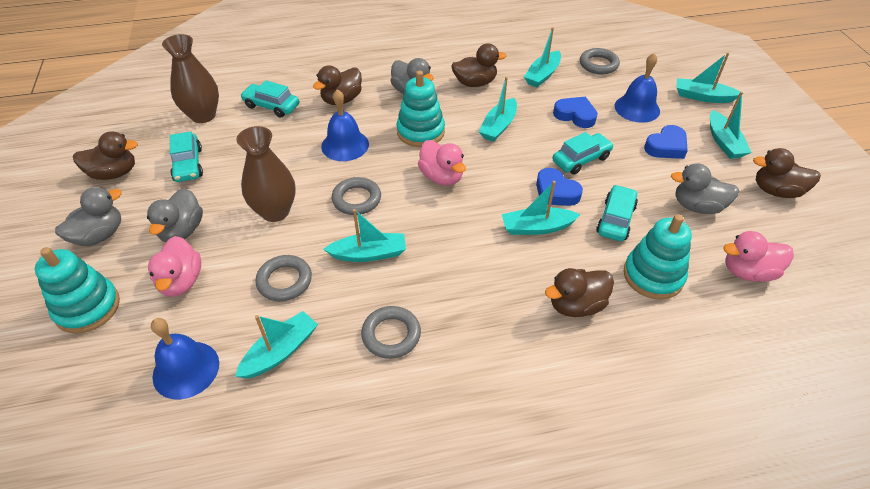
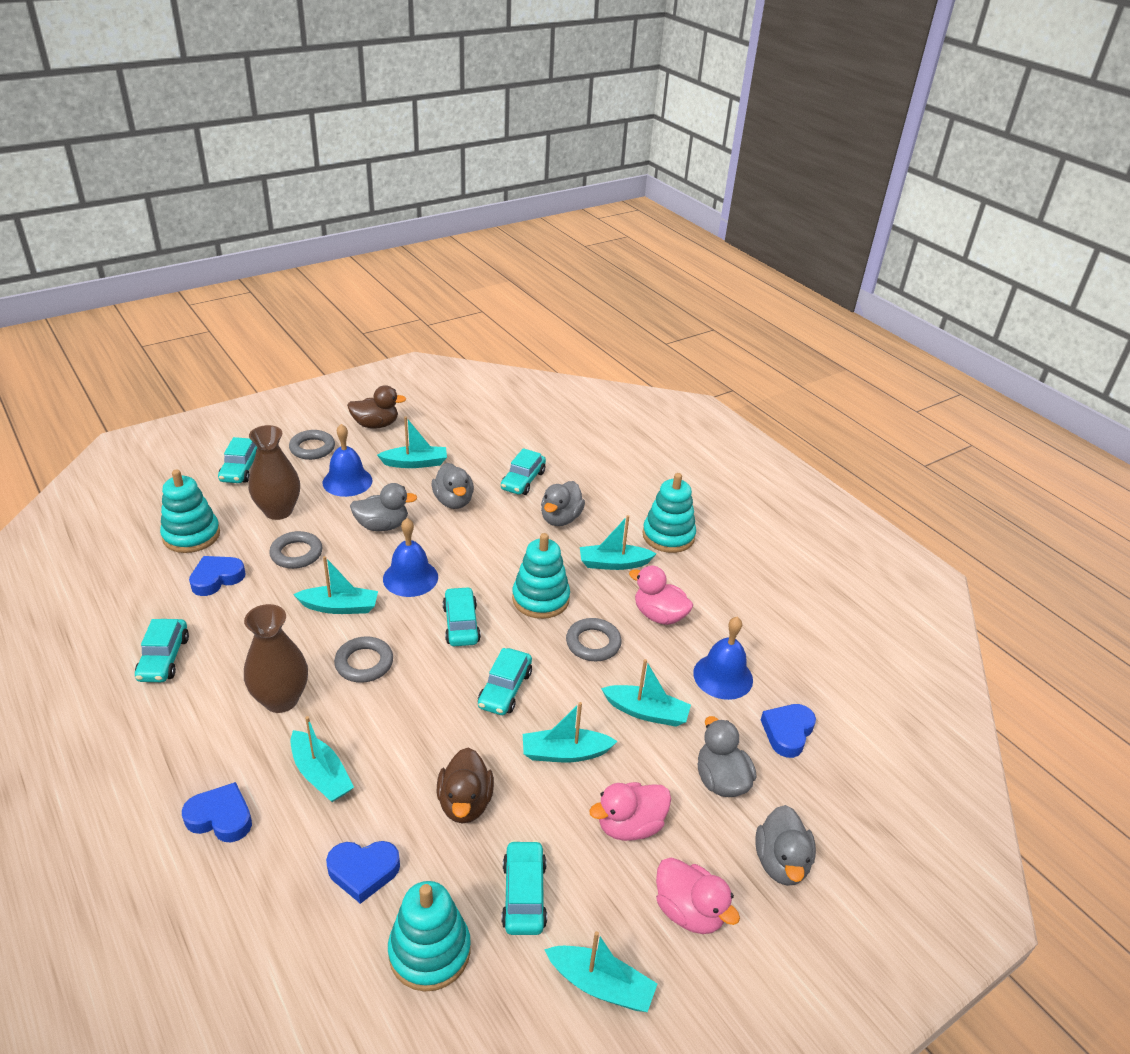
blue heart: [536,168,583,206] [553,97,598,128] [644,125,688,159] = 3 -> [182,782,252,842] [189,556,246,596] [326,841,400,904] [761,704,816,758] = 4
brown duck: [73,131,138,180] [313,65,362,105] [451,43,507,87] [545,268,614,317] [753,148,821,198] = 5 -> [347,385,406,429] [437,748,494,823] = 2
grey duck: [55,187,122,246] [147,188,203,242] [390,58,434,94] [671,163,739,214] = 4 -> [350,483,418,531] [432,463,474,509] [541,481,585,526] [697,716,757,797] [756,805,816,886] = 5
turquoise car: [170,131,203,182] [240,80,299,118] [553,132,614,175] [596,185,638,241] = 4 -> [135,619,189,682] [218,437,257,483] [443,587,481,646] [478,648,532,715] [501,448,546,495] [501,840,547,935] = 6
turquoise stacking toy: [35,247,120,334] [397,70,445,147] [624,214,692,299] = 3 -> [160,469,220,553] [388,881,471,992] [512,533,570,619] [642,473,696,553] = 4

